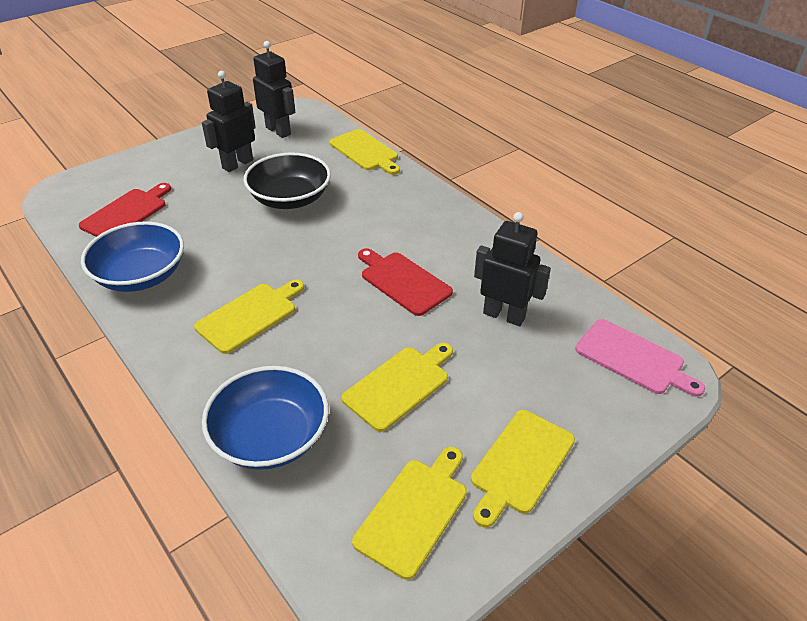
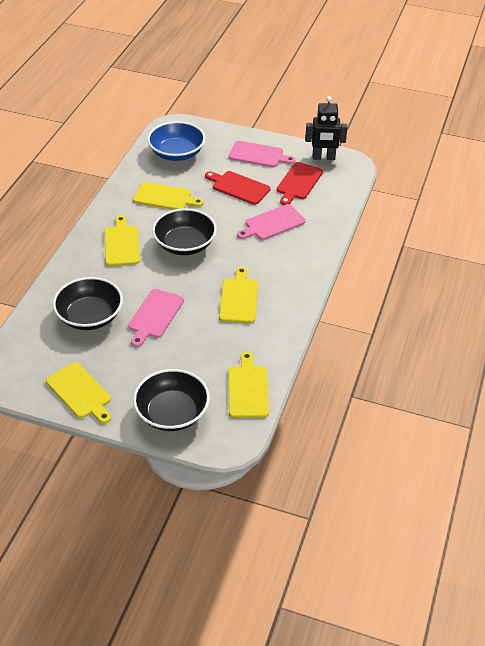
black bowl: [243,152,331,209] = 1 -> [53,277,123,330] [133,369,210,431] [152,208,217,255] = 3
black robot: [202,71,256,172] [253,41,295,138] [474,212,551,326] = 3 -> [305,96,347,160] = 1
blue bowl: [81,221,184,292] [202,366,329,470] = 2 -> [147,121,205,161] = 1
pink cutting board: [575,319,705,397] = 1 -> [128,289,184,347] [229,141,296,167] [237,204,306,240] = 3

